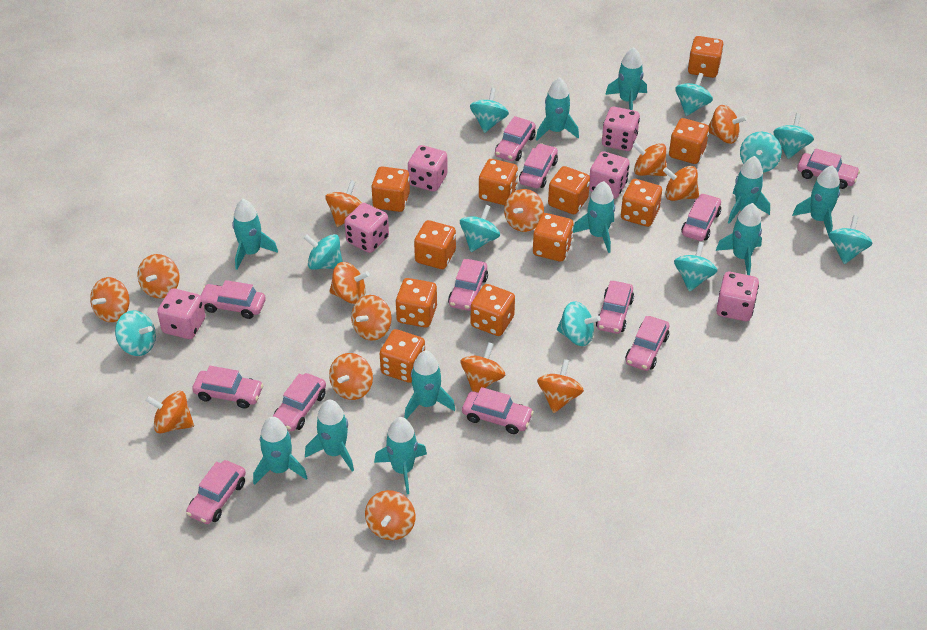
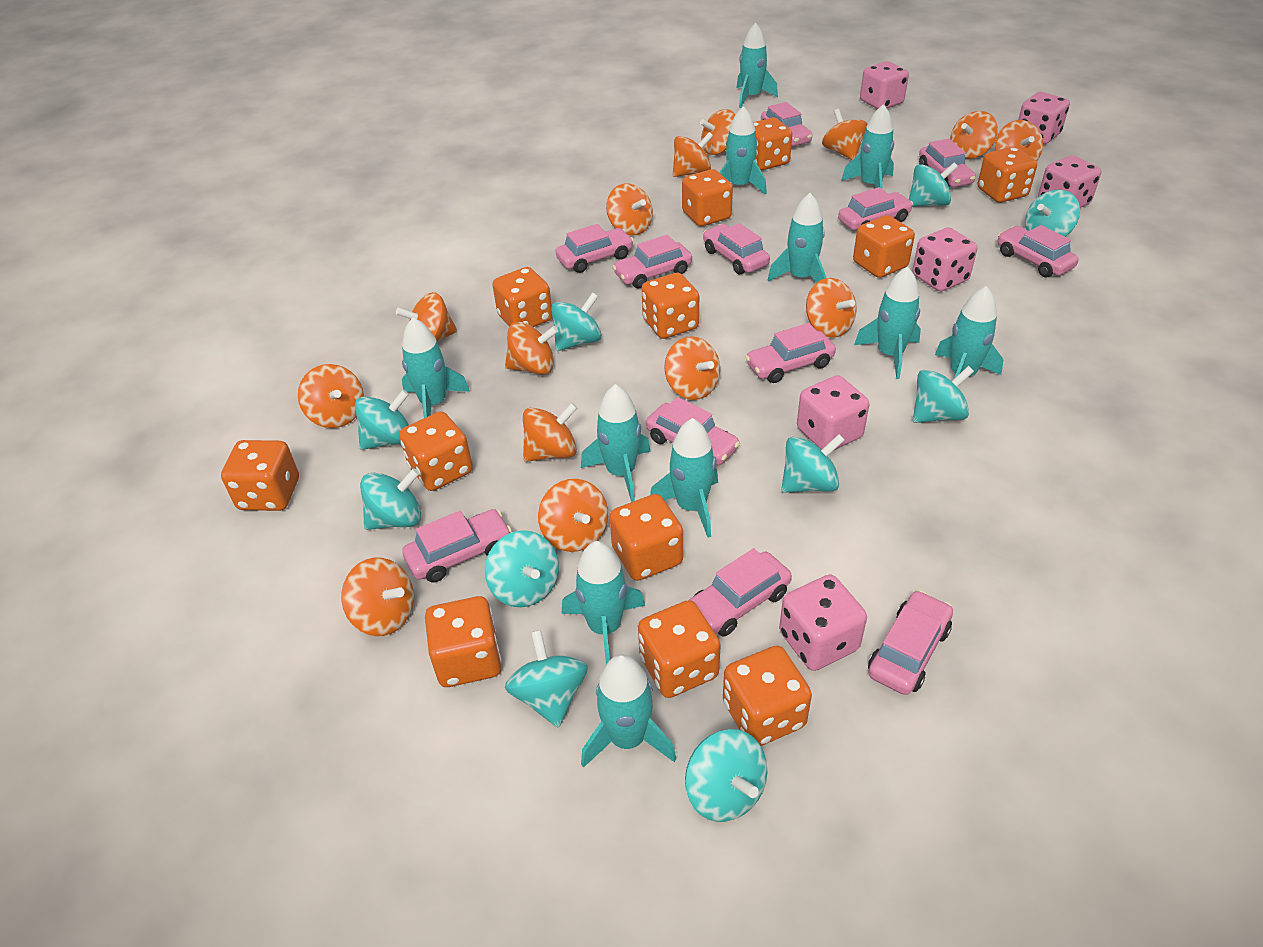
orange dice: [371,166,410,212] [380,329,425,383] [396,278,437,328] [414,220,456,269] [471,284,515,336] [479,159,518,205] [533,213,574,261] [548,166,590,214] [621,179,662,227] [669,118,709,164] [688,36,724,78] = 11 -> [221,440,299,511] [399,411,473,491] [425,596,502,687] [492,267,552,327] [609,494,683,581] [638,600,721,698] [642,273,699,339] [682,169,733,226] [723,646,812,746] [753,117,792,170] [853,215,915,278] [978,147,1037,203] = 12

